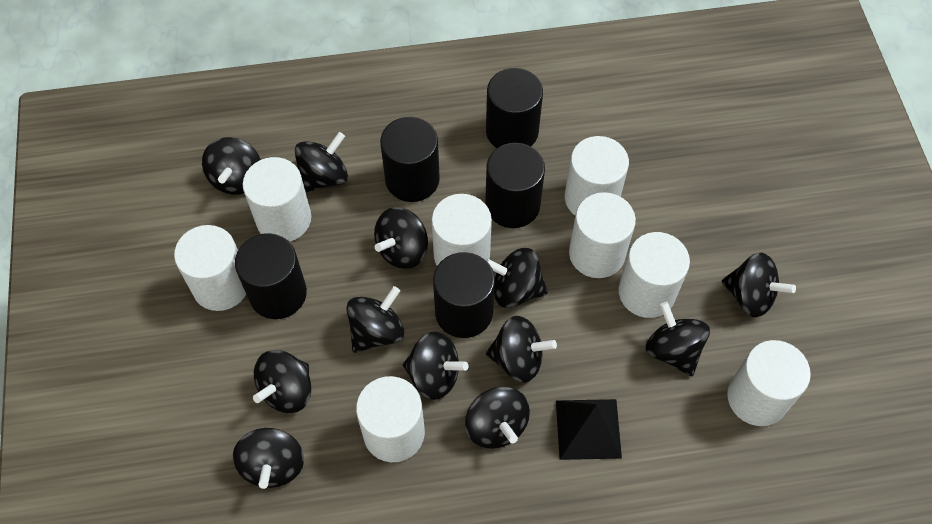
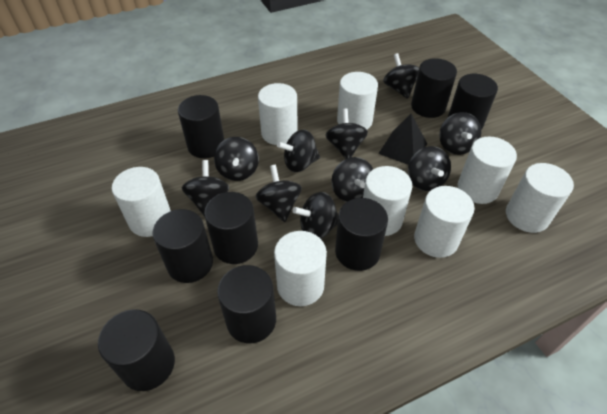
black cylinder: [235,233,307,319] [380,117,440,202] [433,252,495,338] [485,143,545,228] [486,68,543,148] = 5 -> [98,309,175,391] [153,209,213,283] [178,95,224,158] [204,192,258,264] [217,265,276,343] [335,198,388,271] [411,58,457,118] [448,74,498,130] = 8
black spinning top: [202,137,261,195] [233,428,304,489] [253,350,311,413] [295,132,348,192] [346,286,404,353] [374,207,428,269] [403,332,468,400] [465,386,530,449] [485,248,548,308] [486,316,557,383] [646,302,710,376] [722,253,796,317] = 12 -> [182,160,229,217] [214,137,259,181] [256,165,302,222] [277,130,320,172] [292,192,338,239] [326,109,368,159] [331,157,373,202] [383,53,419,99] [408,146,451,191] [439,112,481,155] = 10

